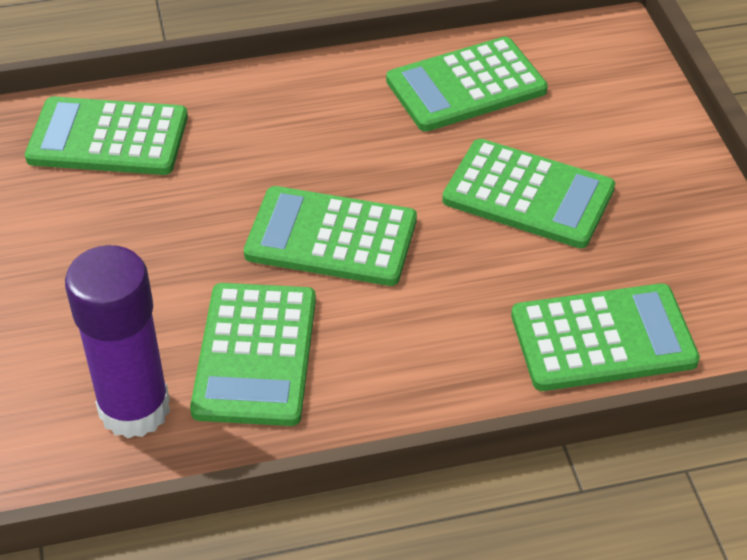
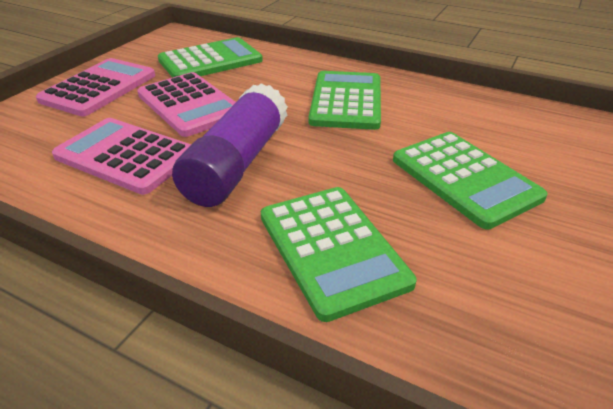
green calculator: [25,96,188,175] [190,283,316,426] [244,186,417,286] [386,37,548,132] [442,139,615,248] [511,283,700,391] = 6 -> [158,37,263,78] [261,187,417,322] [309,71,381,130] [393,132,548,230] = 4
pink calculator: none = 0 -> [36,58,155,116] [52,118,191,195] [137,72,236,137] = 3

